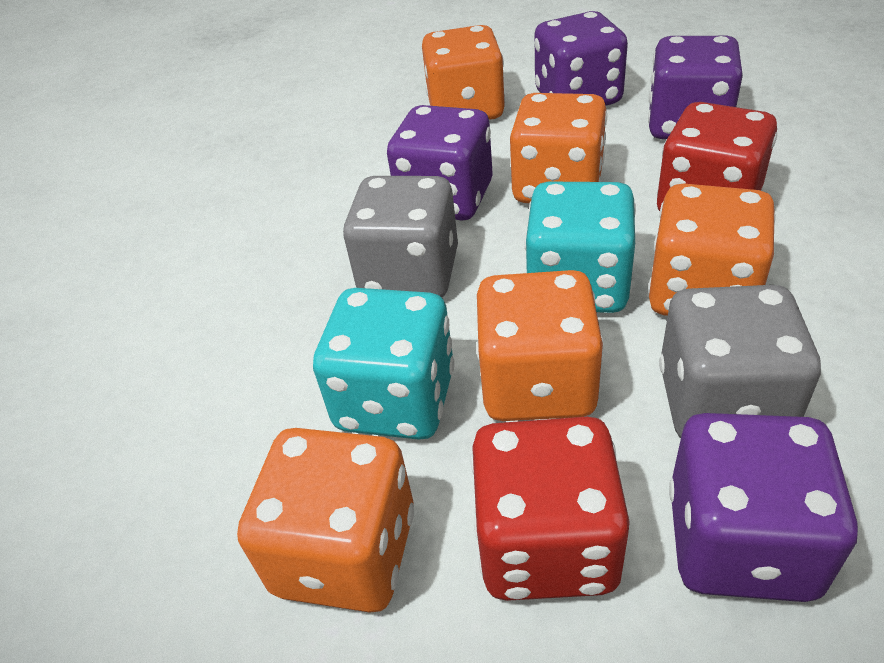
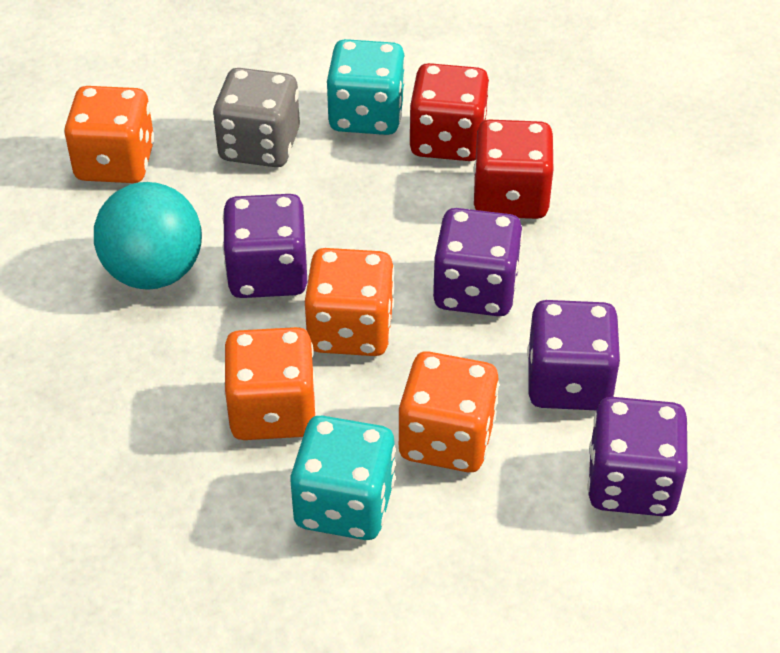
grey dice: [343,176,458,297] [659,285,821,438] = 2 -> [213,68,300,167] = 1
orange dice: [237,428,414,613] [422,25,505,120] [476,270,604,421] [510,93,607,203] [648,183,776,316] = 5 -> [64,86,155,183] [224,327,317,440] [305,248,394,356] [399,351,499,472] = 4
turquoise ball: none = 0 -> [94,182,202,290] = 1

